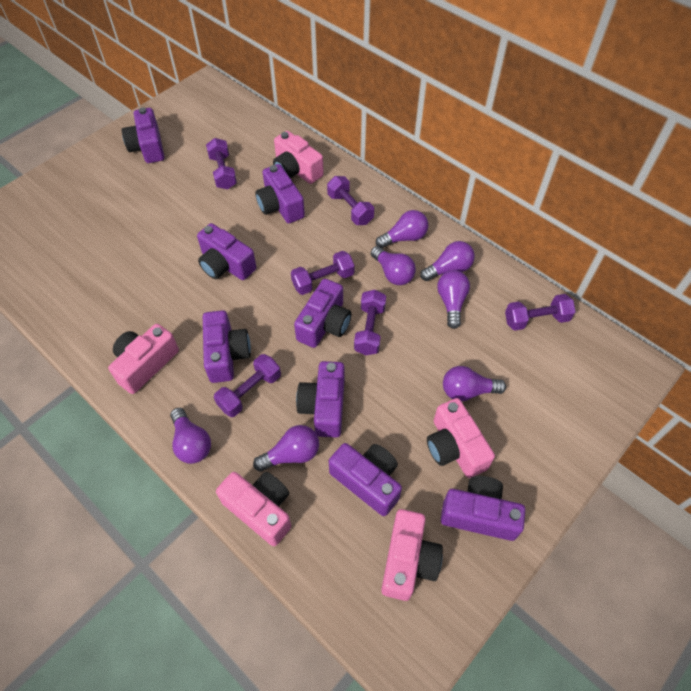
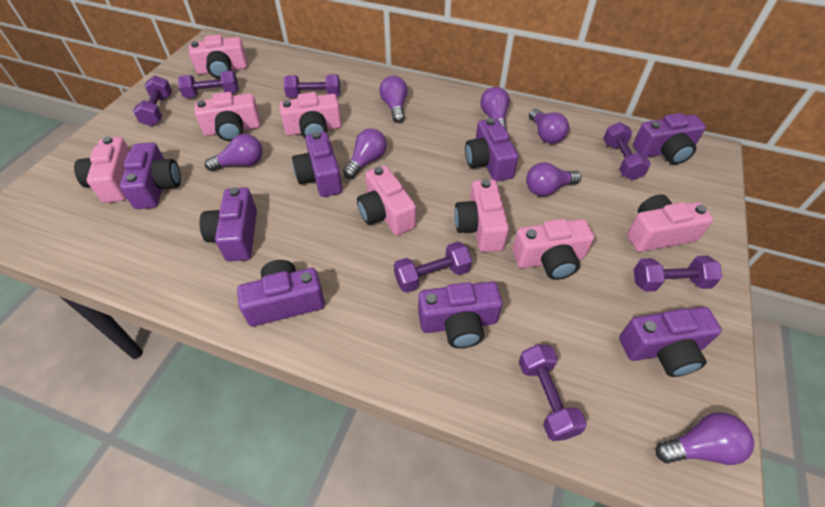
pink camera: [108,324,179,394] [216,472,291,546] [273,131,324,184] [381,509,443,601] [427,398,495,478] = 5 -> [74,136,130,203] [189,35,247,79] [195,92,261,142] [279,92,342,138] [357,165,416,235] [454,179,509,252] [513,219,594,280] [627,194,713,252] = 8
purple dumbbell: [206,138,237,189] [214,354,281,417] [291,251,355,295] [327,176,374,225] [354,290,386,355] [505,294,576,331] = 6 -> [133,75,172,126] [178,71,239,98] [284,74,340,98] [394,242,472,293] [519,344,587,441] [603,122,651,180] [634,255,722,292] = 7

